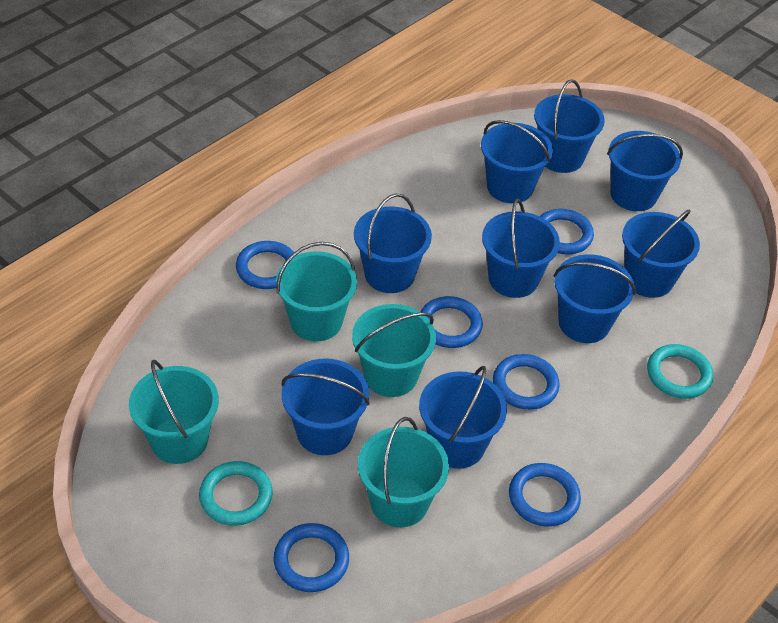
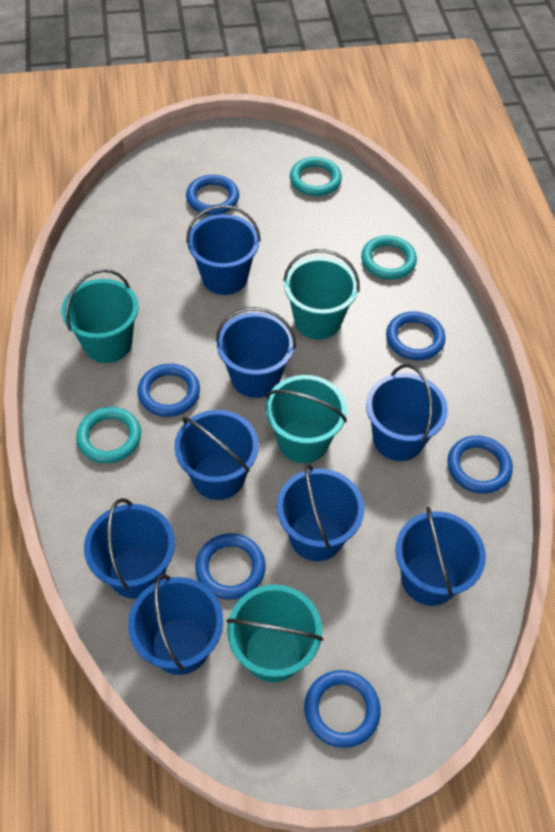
blue bucket: [282,359,370,455] [354,193,432,293] [419,366,507,469] [481,120,553,203] [482,198,560,298] [534,79,605,173] [554,254,636,343] [607,131,683,211] [622,209,700,298] = 9 -> [84,498,175,599] [128,574,223,675] [174,410,259,500] [186,205,261,295] [216,307,296,398] [277,463,364,561] [366,364,448,461] [395,507,486,606] = 8
turquoise ring: [199,461,273,526] [647,344,713,399] = 2 -> [76,407,141,463] [290,157,342,196] [361,236,417,279] = 3

